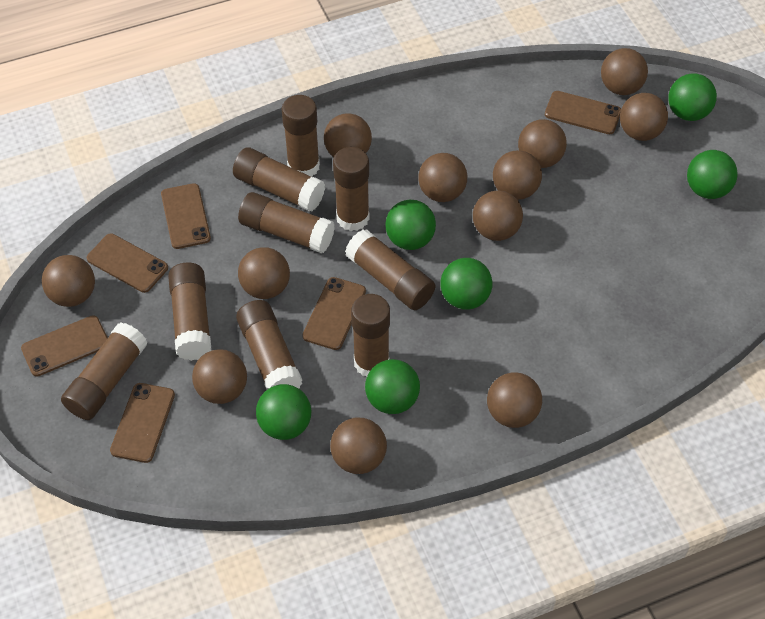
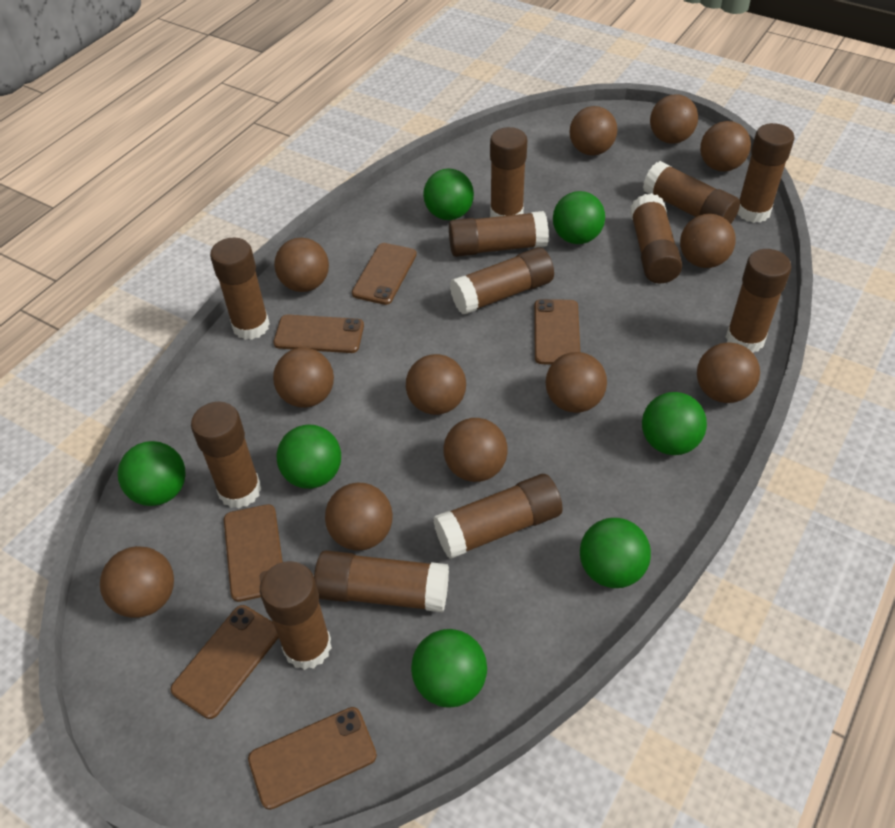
brown glue stick: [61,323,148,420] [168,262,212,361] [233,148,325,212] [236,300,302,390] [238,192,335,253] [282,95,320,177] [333,147,370,231] [345,229,435,310] [351,294,390,376] = 9 -> [191,402,261,508] [210,238,270,340] [260,561,332,670] [314,550,449,612] [433,474,563,559] [449,211,549,257] [450,247,554,314] [490,127,527,217] [630,193,682,283] [643,161,740,224] [726,249,791,353] [737,123,794,223] = 12
green ball: [256,384,311,440] [365,359,420,414] [385,200,436,250] [441,258,492,310] [668,74,717,121] [687,150,738,199] = 6 -> [118,441,186,506] [277,425,341,489] [411,629,487,708] [423,168,474,220] [553,191,605,244] [580,518,651,588] [642,392,707,455] = 7

